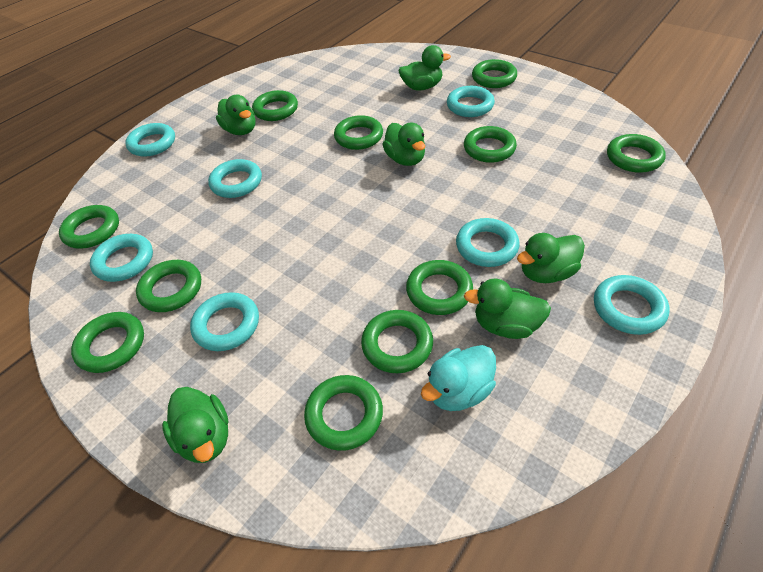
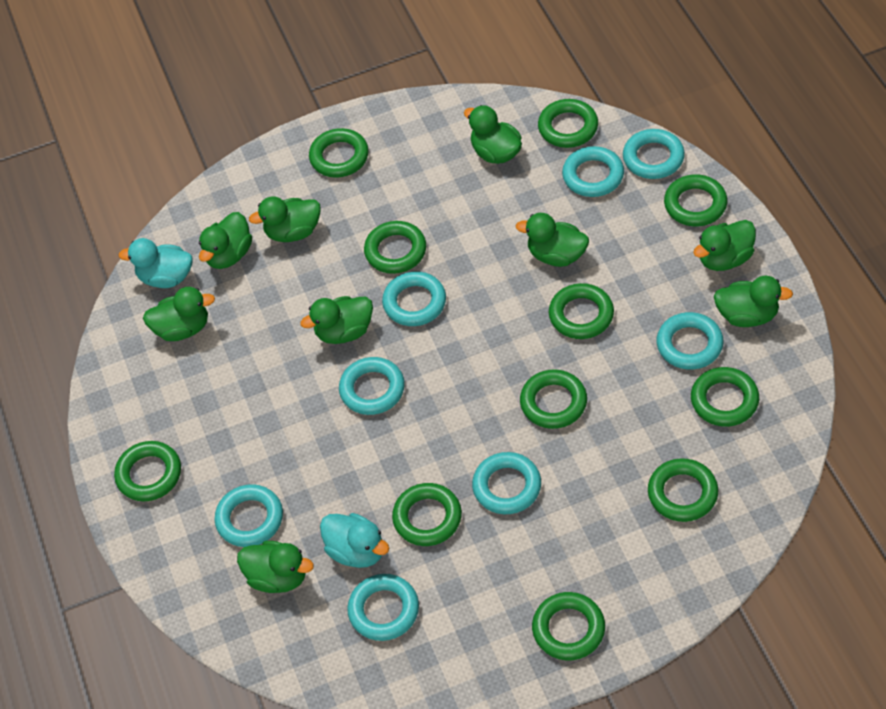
green duck: [162,387,228,463] [216,95,256,135] [382,123,425,166] [399,45,451,91] [464,279,551,339] [517,233,585,283] = 6 -> [143,287,215,341] [199,212,252,269] [237,541,314,593] [249,196,321,242] [300,296,373,344] [464,105,522,164] [516,213,589,267] [693,220,756,271] [714,276,793,327] = 9
turquoise duck: [421,345,496,411] = 1 -> [118,238,193,288] [320,513,389,568] = 2
turquoise ring: [90,234,153,282] [125,123,175,157] [190,292,259,351] [208,159,262,198] [447,86,495,117] [456,218,520,267] [594,275,669,335] = 7 -> [215,484,283,547] [339,357,405,415] [347,574,419,641] [382,272,446,326] [472,452,541,514] [562,146,624,197] [623,129,685,179] [657,312,723,370] = 8

